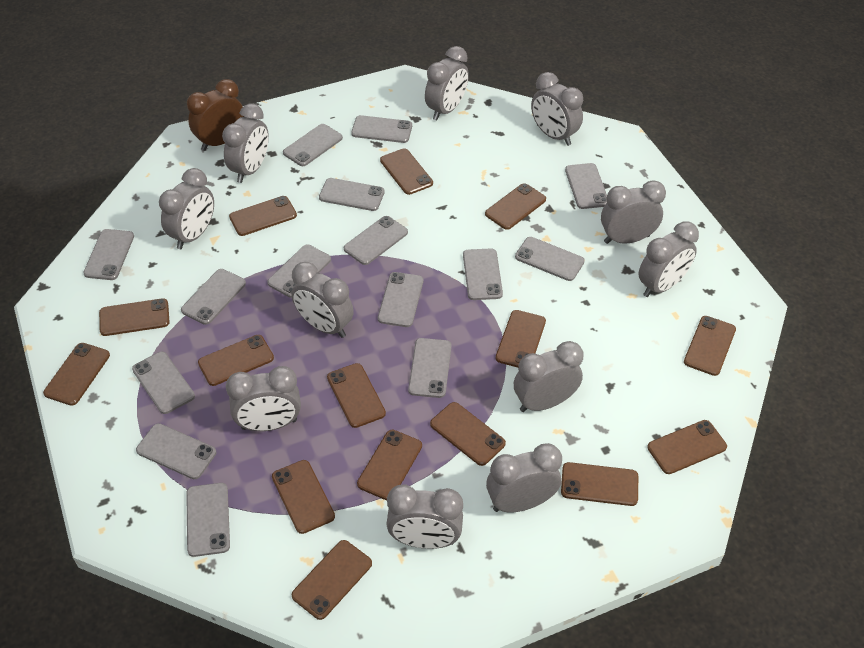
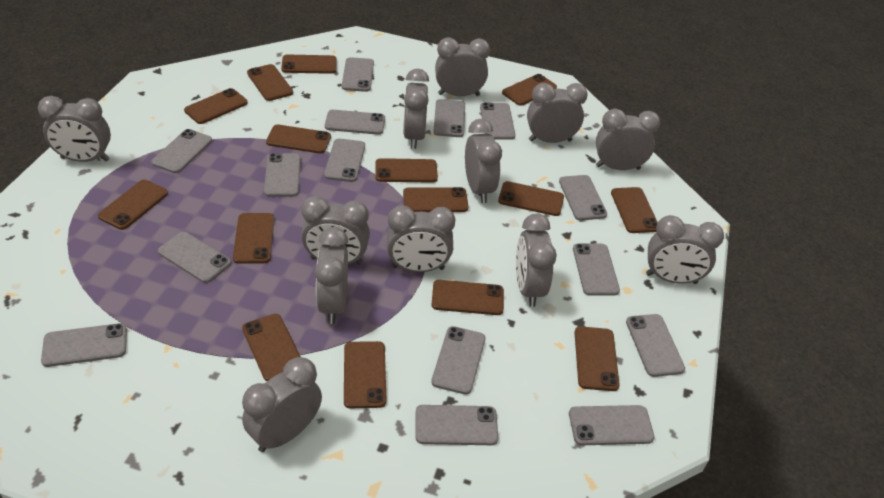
brown clock: [187,79,244,151] = 1 -> none = 0
grey clock: [159,168,214,249] [222,103,269,183] [226,366,301,431] [291,262,354,338] [386,484,463,549] [425,46,469,120] [486,443,562,512] [514,341,583,412] [531,72,583,146] [601,180,666,244] [638,222,699,297] = 11 -> [38,96,111,162] [242,357,322,452] [301,196,370,265] [315,227,348,324] [387,205,455,272] [403,69,429,149] [435,37,490,96] [465,119,502,203] [516,214,557,307] [527,83,588,143] [596,109,660,170] [646,215,724,284] = 12

